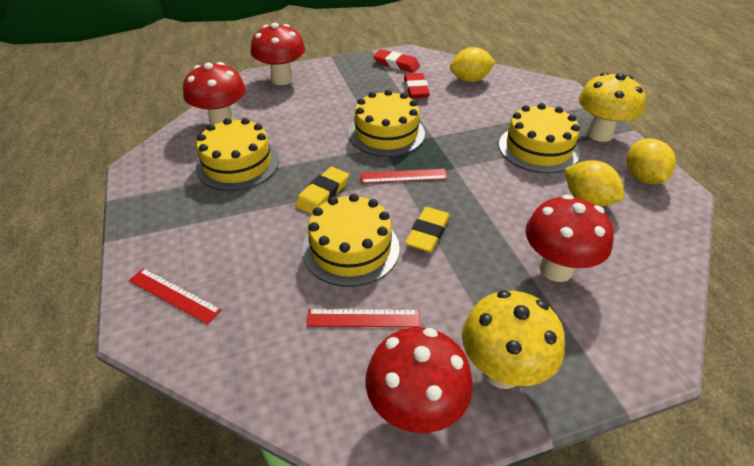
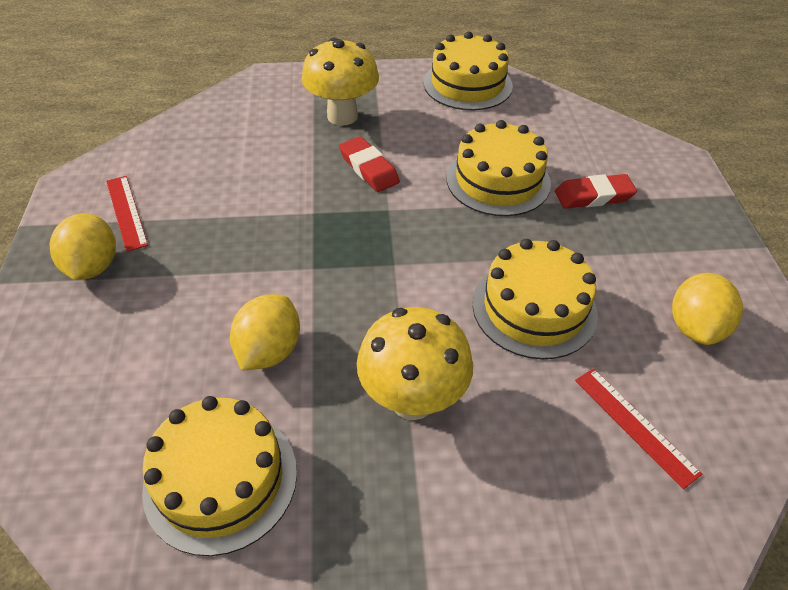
red mushroom: [183,62,246,125] [251,23,305,85] [366,327,473,433] [525,194,614,282] = 4 -> none = 0
red ruler: [129,268,222,324] [306,309,420,327] [361,169,448,183] = 3 -> [106,176,148,252] [575,368,702,489] = 2
yellow eraser: [295,167,349,215] [405,207,450,253] = 2 -> none = 0

